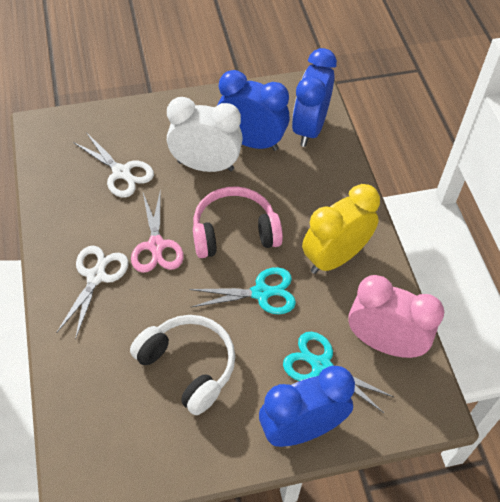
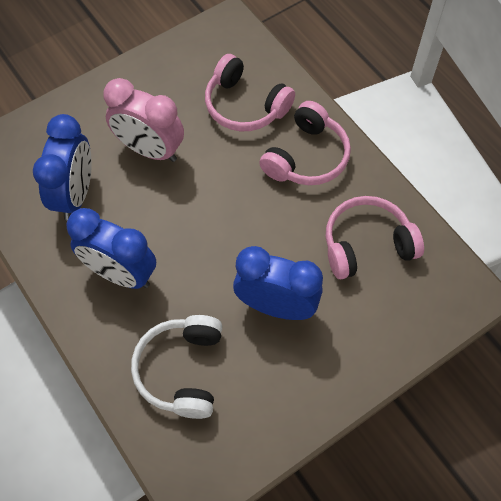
pink headphones: [193,186,283,258] = 1 -> [205,54,295,131] [259,101,351,185] [326,196,424,279] = 3
pink scissors: [131,189,184,273] = 1 -> none = 0
turquoise scissors: [189,267,296,314] [283,332,394,413] = 2 -> none = 0
white clock: [167,97,243,172] = 1 -> none = 0
white scissors: [56,246,129,340] [73,132,154,198] = 2 -> none = 0
yellow clock: [302,184,380,274] = 1 -> none = 0

